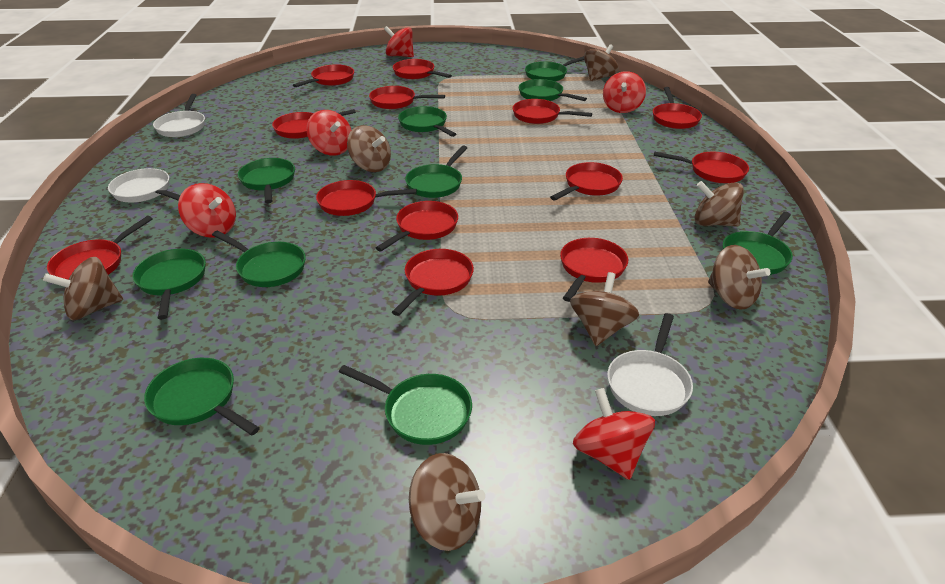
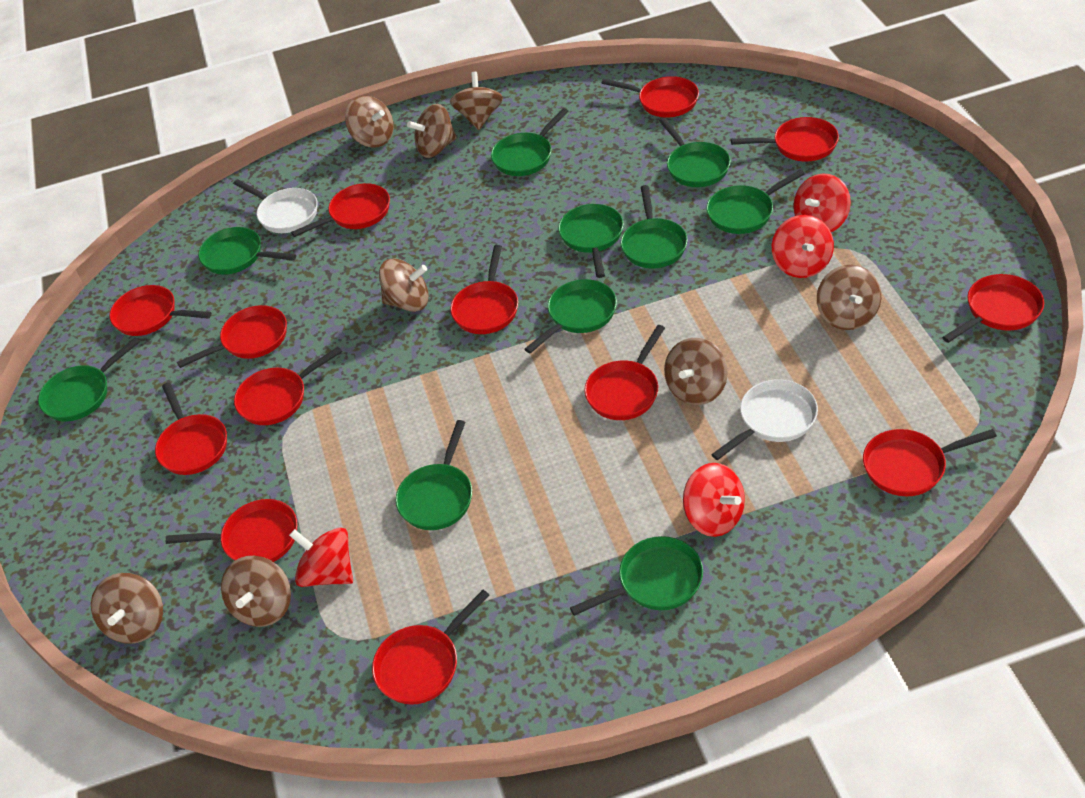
brown spinning top: [43,257,123,320] [347,125,391,172] [409,453,485,551] [570,272,639,346] [584,44,619,81] [695,181,744,227] [708,245,770,310] = 7 -> [91,573,163,644] [221,556,291,627] [345,96,394,148] [379,259,429,312] [407,104,457,158] [450,72,503,130] [664,338,728,405] [817,265,881,330] = 8
red spinning top: [178,183,236,238] [306,110,352,156] [384,26,414,57] [573,388,655,480] [603,71,646,113] = 5 -> [289,527,353,587] [683,463,745,537] [772,215,834,278] [793,174,851,232] = 4
white pan: [108,168,181,203] [153,94,205,137] [607,313,693,416] = 3 -> [233,179,318,233] [711,380,818,460] = 2

